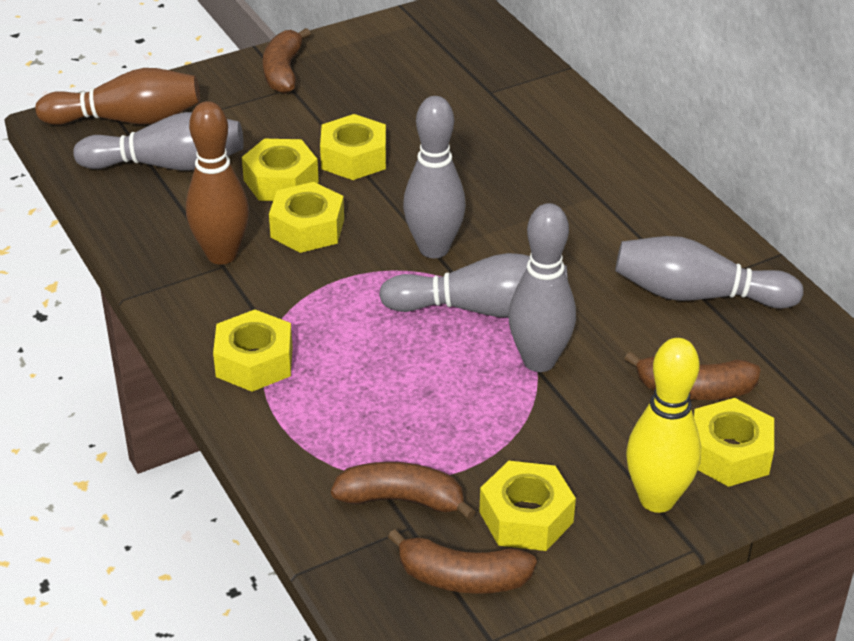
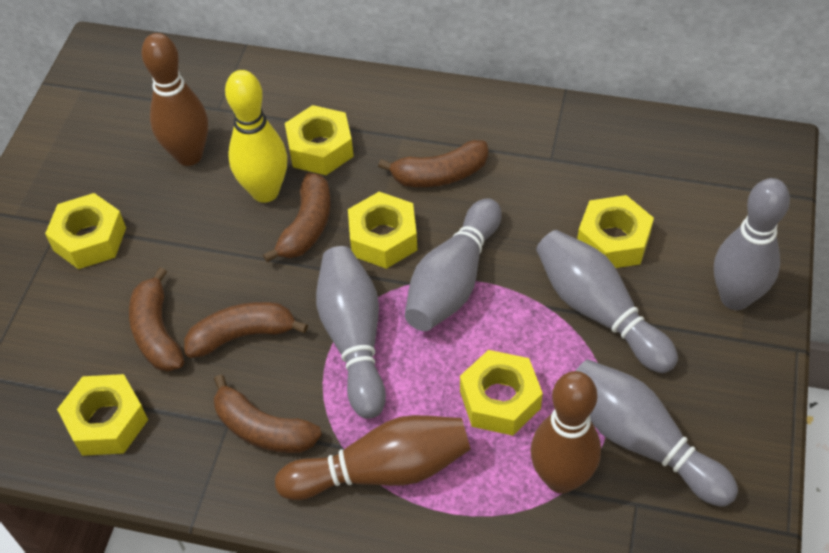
brown banana: [263,28,311,94] [331,462,476,520] [388,529,537,594] [625,352,761,400] = 4 -> [129,267,184,372] [184,302,308,358] [214,374,322,453] [263,173,331,262] [378,140,488,187] = 5
brown bowling pin: [35,68,200,125] [186,101,249,265] = 2 -> [141,33,208,166] [275,415,471,500] [530,371,601,493] = 3

